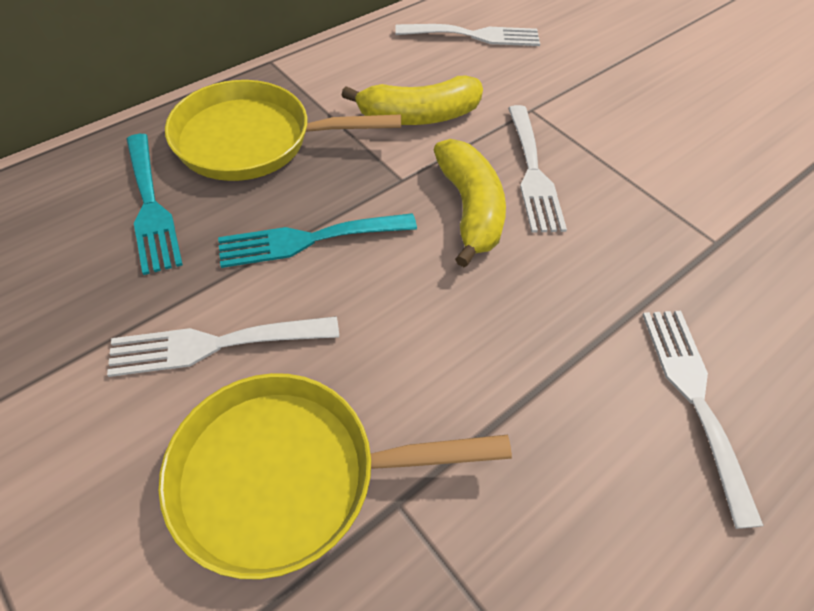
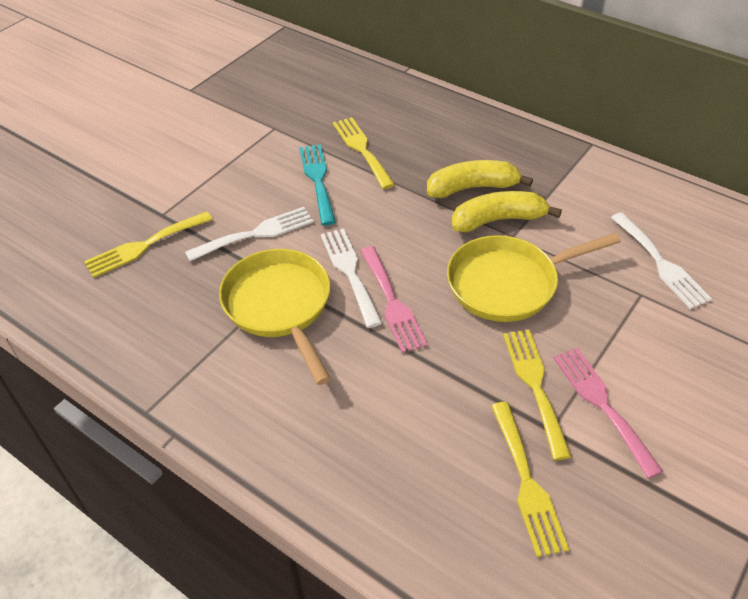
pink fork: none = 0 -> [360,246,428,353] [553,348,663,479] = 2
turquoise fork: [126,134,183,275] [218,213,417,268] = 2 -> [299,144,336,225] = 1
white fork: [107,316,339,377] [395,24,540,46] [508,105,567,233] [643,311,764,529] = 4 -> [185,207,314,261] [321,228,382,328] [611,212,712,309] = 3
yellow fork: none = 0 -> [84,211,213,278] [333,117,395,189] [491,402,569,557] [503,330,572,460] = 4

